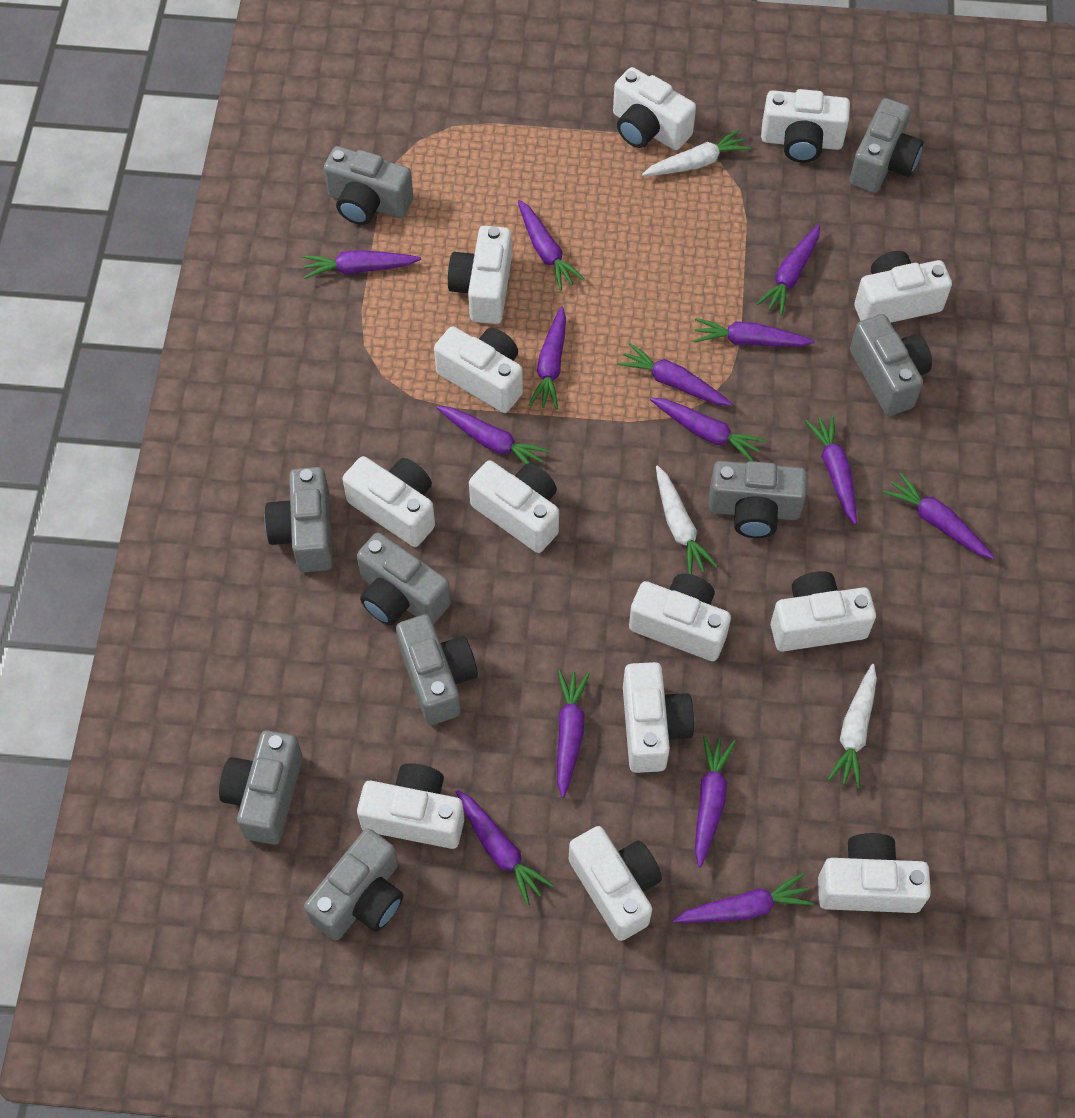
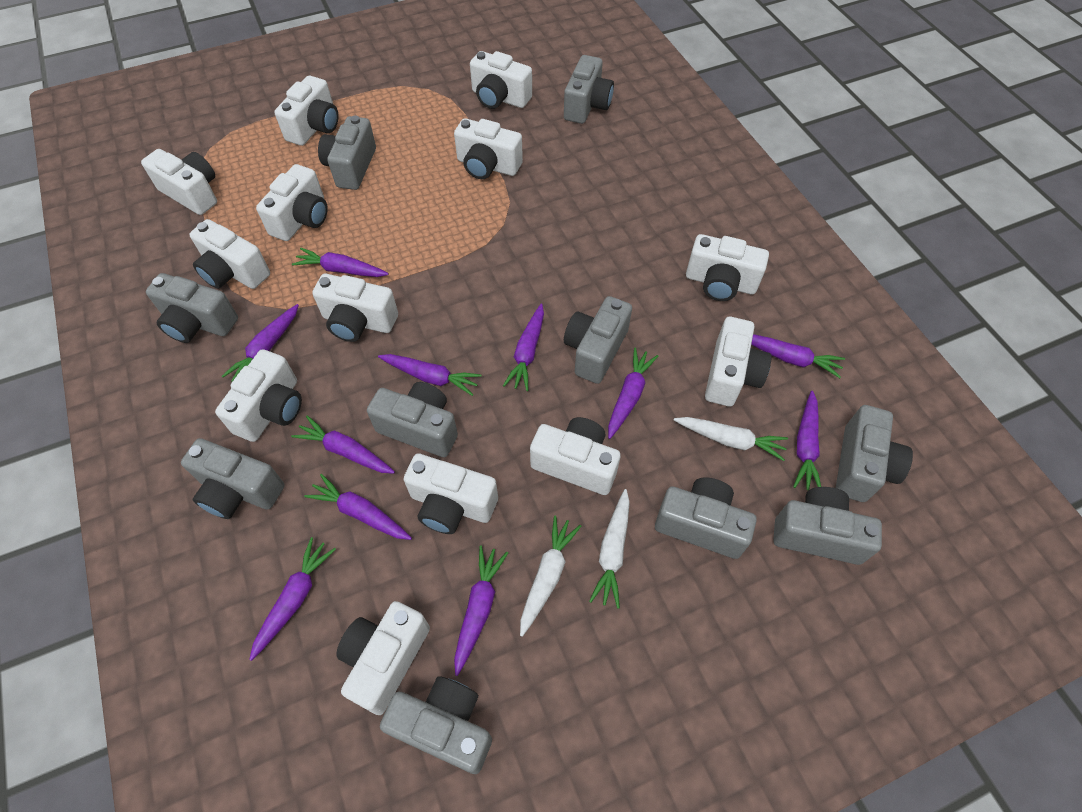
grey camera: [219,730,303,845] [265,467,333,572] [304,829,403,941] [324,146,413,225] [357,532,451,626] [396,614,478,725] [709,461,807,538] [849,98,923,193] [850,314,932,416] = 9 -> [146,273,238,343] [181,438,285,519] [318,115,376,190] [367,382,458,457] [380,677,492,774] [564,55,614,124] [564,296,632,384] [655,477,757,559] [773,487,882,565] [836,405,913,502] = 10
purple carrot: [303,250,421,279] [436,406,550,464] [455,790,553,906] [518,200,585,291] [529,306,566,410] [557,670,590,798] [617,343,732,406] [650,398,766,462] [673,873,814,923] [693,318,815,347] [695,735,736,867] [756,224,820,316] [805,415,857,525] [883,473,995,559] = 14 -> [222,304,299,382] [249,537,336,661] [291,416,395,474] [292,248,389,277] [304,474,412,540] [378,354,482,396] [454,546,508,676] [503,304,544,391] [608,348,658,439] [751,334,845,378] [793,391,821,490] = 11

